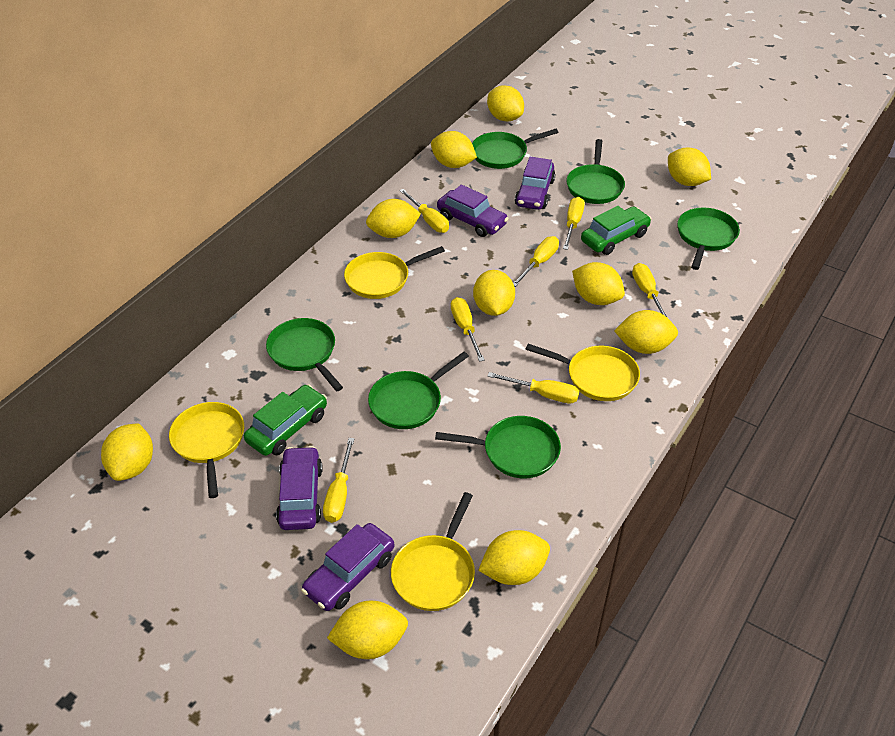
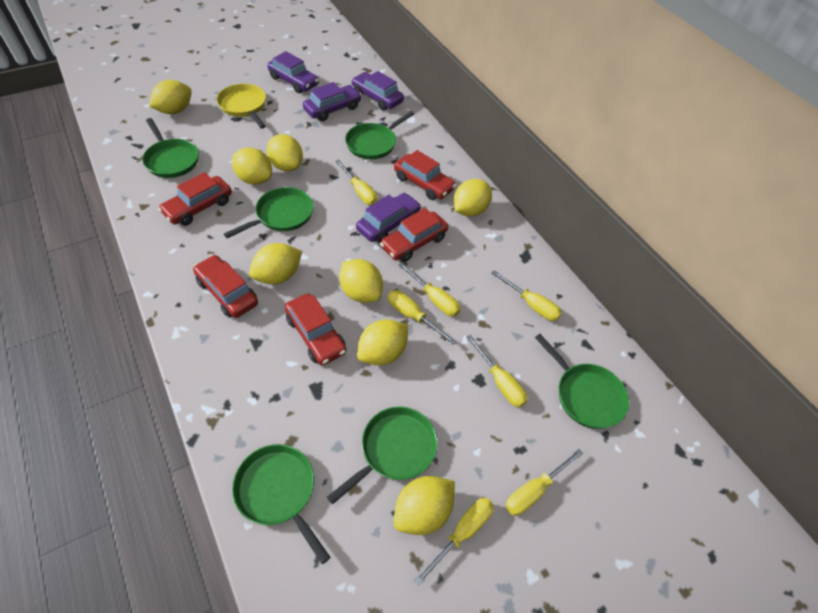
green car: [244,384,327,456] [581,206,651,255] = 2 -> none = 0
red car: none = 0 -> [158,172,232,226] [193,255,258,318] [285,294,347,365] [380,208,448,262] [394,150,456,200] = 5
yellow lemon: [101,423,153,481] [327,601,408,659] [366,199,421,238] [431,131,477,168] [473,270,515,316] [478,530,550,585] [487,85,524,121] [572,262,625,305] [614,310,678,354] [668,148,711,186] = 10 -> [149,80,192,114] [232,147,272,185] [249,243,302,284] [266,134,303,171] [339,259,383,303] [357,319,408,366] [394,476,455,535] [453,179,492,217] = 8
yellow pan: [169,402,244,498] [344,246,445,299] [391,492,475,611] [526,344,640,401] = 4 -> [216,84,266,129] = 1

